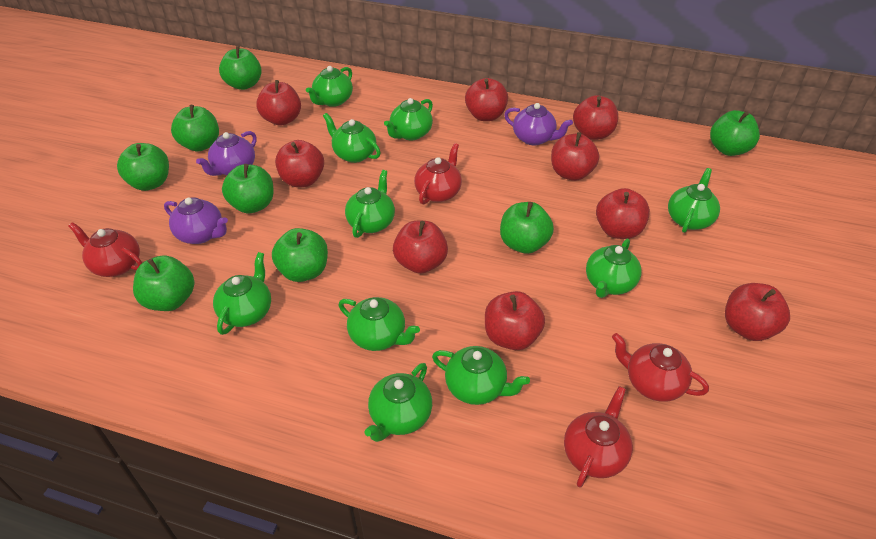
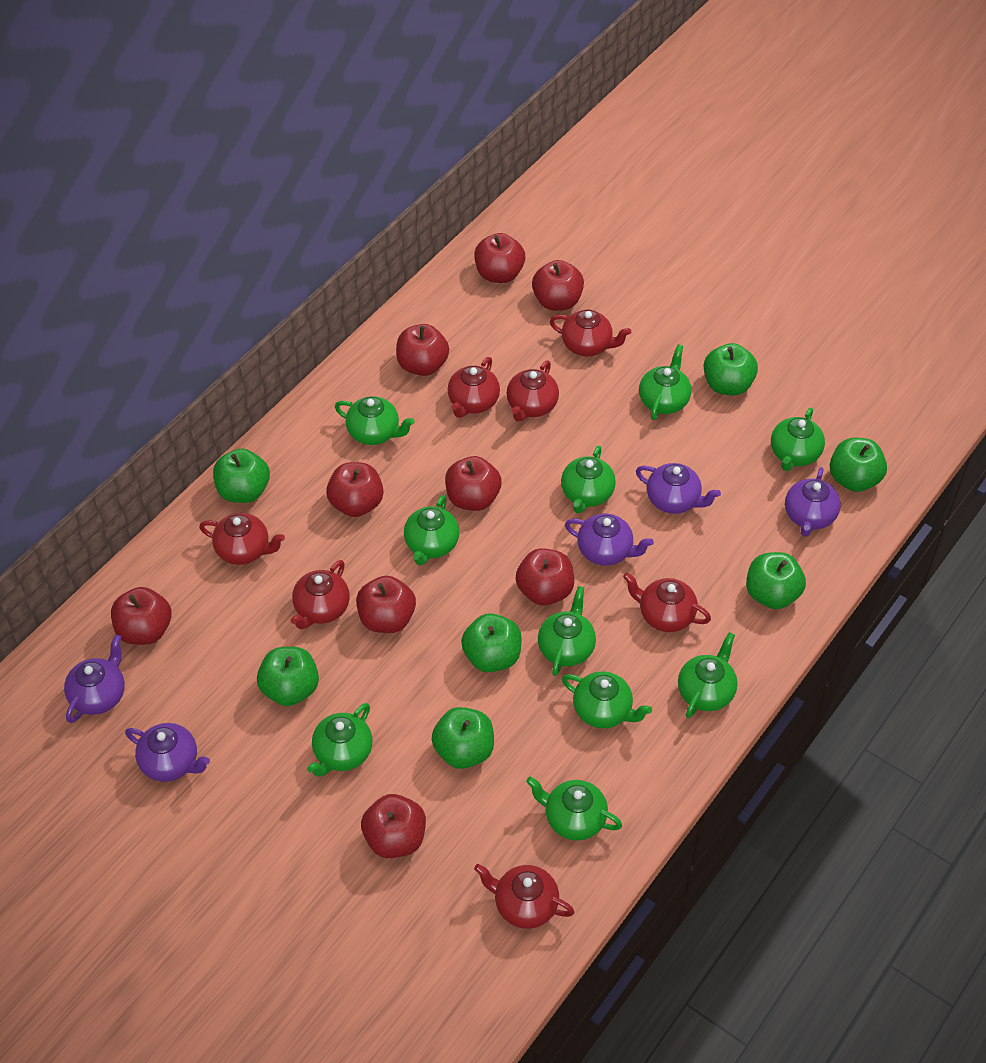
green apple: [117,143,169,191] [133,255,194,311] [171,105,219,152] [219,46,262,90] [222,164,274,213] [272,228,328,282] [500,202,554,254] [710,110,760,156] = 8 -> [213,449,270,503] [257,647,319,706] [432,707,494,769] [461,613,522,672] [704,343,758,396] [746,552,806,609] [830,438,887,492] = 7
purple teapot: [164,197,228,244] [196,131,257,176] [504,103,573,146] = 3 -> [64,634,125,723] [125,723,210,782] [565,513,654,566] [636,463,721,514] [785,467,841,537] = 5
red teapot: [68,222,142,277] [414,143,462,205] [564,386,633,488] [612,333,709,402] = 4 -> [199,513,285,565] [291,560,350,629] [448,357,500,418] [474,864,574,929] [506,360,559,422] [550,310,631,356] [623,572,711,632] = 7

